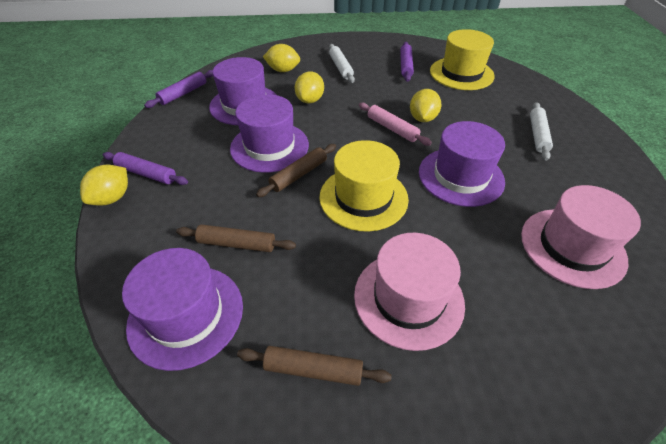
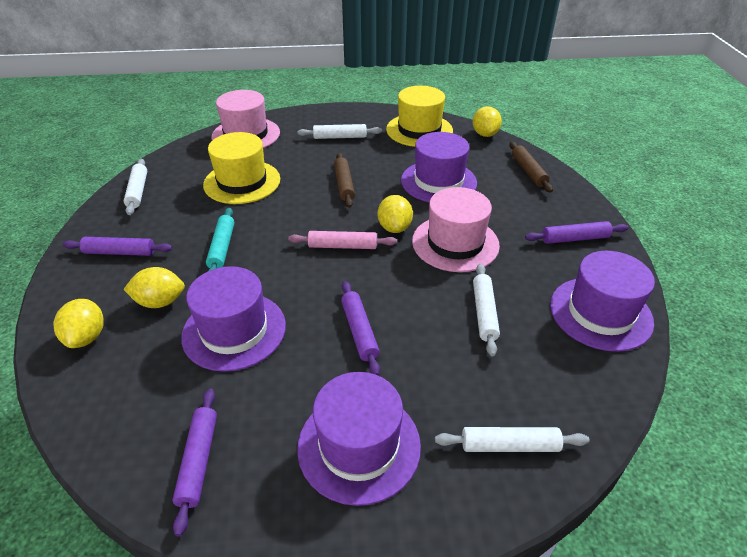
brown rolling pin: [176,224,296,252] [237,346,392,386] [256,144,336,197] = 3 -> [334,153,355,208] [509,142,553,193] = 2
purple rolling pin: [103,152,188,185] [144,70,213,108] [400,42,414,82] = 3 -> [63,237,172,256] [172,388,217,536] [341,281,380,376] [525,221,628,244] = 4
turquoise rolling pin: none = 0 -> [206,208,234,271] = 1
white rolling pin: [329,44,355,83] [530,102,553,161] = 2 -> [124,159,147,215] [298,124,382,139] [435,427,590,452] [473,264,500,356] = 4

